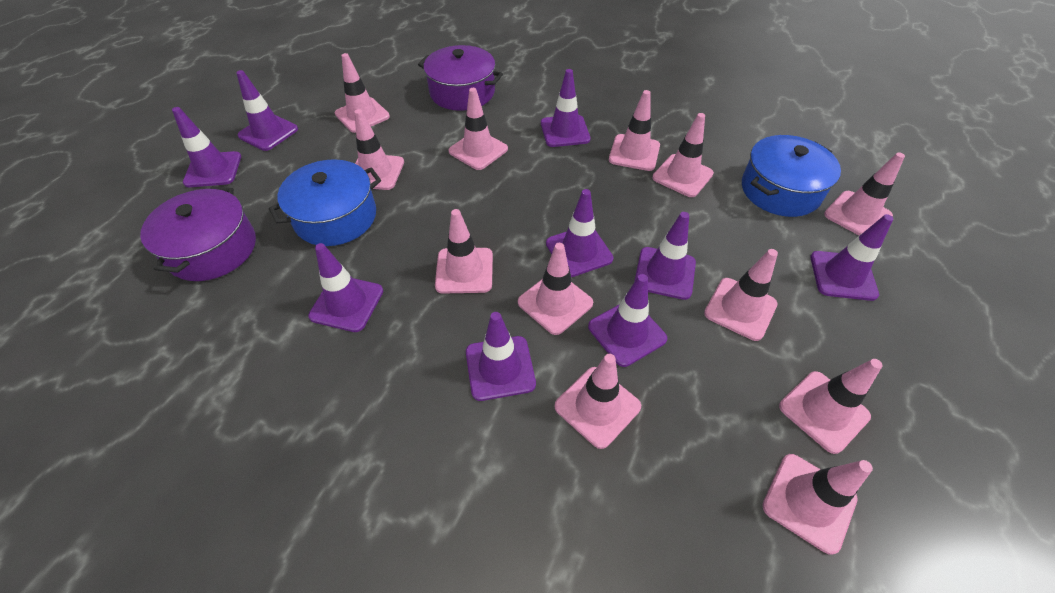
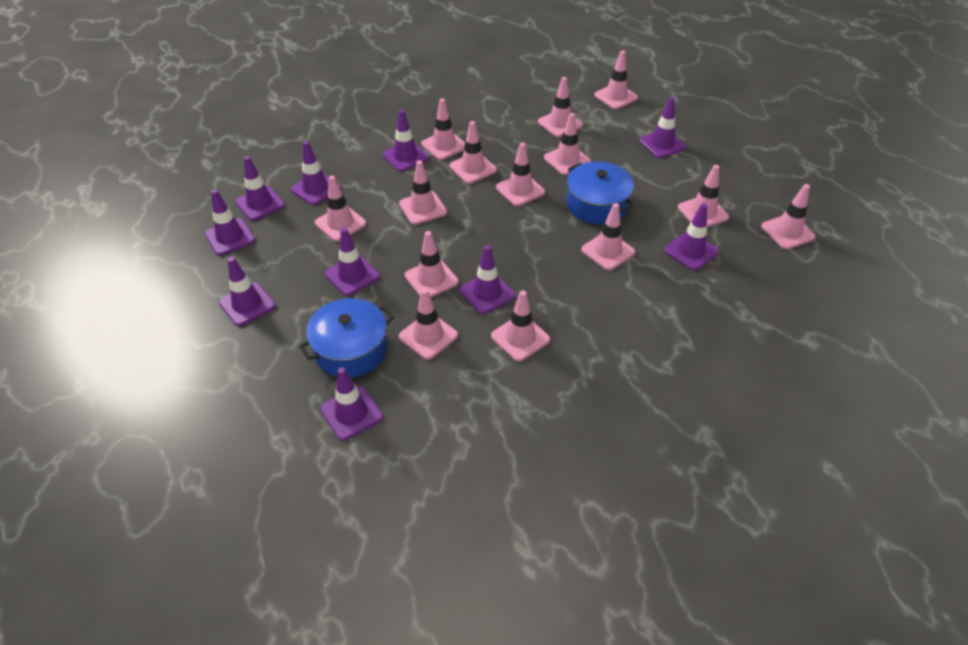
pink traffic cone: [335,53,390,133] [354,109,404,190] [435,209,493,293] [448,88,508,170] [518,243,593,335] [554,354,641,449] [609,90,660,171] [652,113,714,197] [704,249,778,341] [762,454,873,555] [779,359,883,454] [824,152,905,235] = 12 -> [315,176,366,242] [399,160,447,225] [399,289,458,360] [405,231,459,297] [421,98,465,160] [449,121,497,184] [491,290,550,362] [496,142,545,206] [538,77,583,137] [544,113,591,175] [581,203,635,270] [594,51,638,109] [678,165,729,227] [761,184,816,249] = 14
purple pot: [140,186,256,281] [418,45,503,111] = 2 -> none = 0
purple traffic cone: [172,107,241,187] [236,70,298,151] [308,243,383,332] [466,312,536,401] [541,69,591,147] [546,189,613,277] [588,274,667,367] [634,212,696,300] [810,214,893,301] = 9 -> [205,189,255,256] [219,257,275,326] [235,156,285,221] [290,141,341,205] [320,367,383,441] [325,227,380,296] [383,109,429,172] [460,245,515,314] [639,97,686,158] [664,203,718,271] = 10

